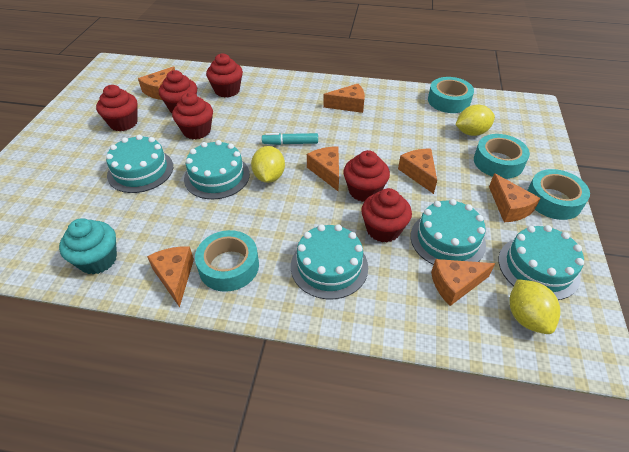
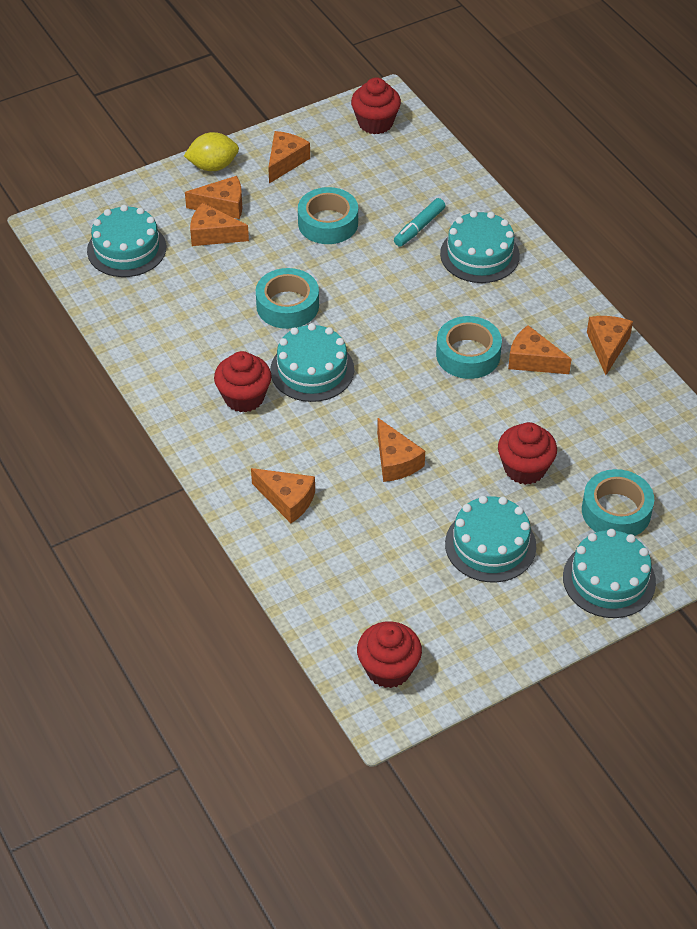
red cupcake: [96,85,137,131] [159,70,197,113] [172,92,213,139] [206,53,243,98] [344,150,390,202] [361,188,412,243] = 6 -> [214,351,272,413] [351,77,401,134] [357,621,422,688] [498,422,557,485] = 4
turquoise cupcake: [59,218,117,274] = 1 -> none = 0
yellow lemon: [251,146,285,183] [455,105,495,136] [509,279,561,334] = 3 -> [184,132,239,171] = 1

